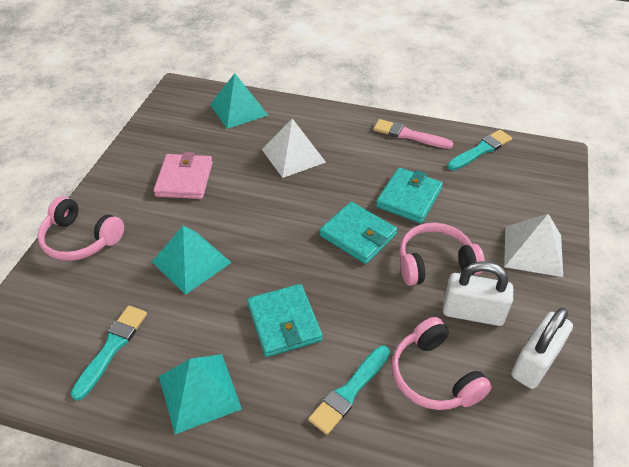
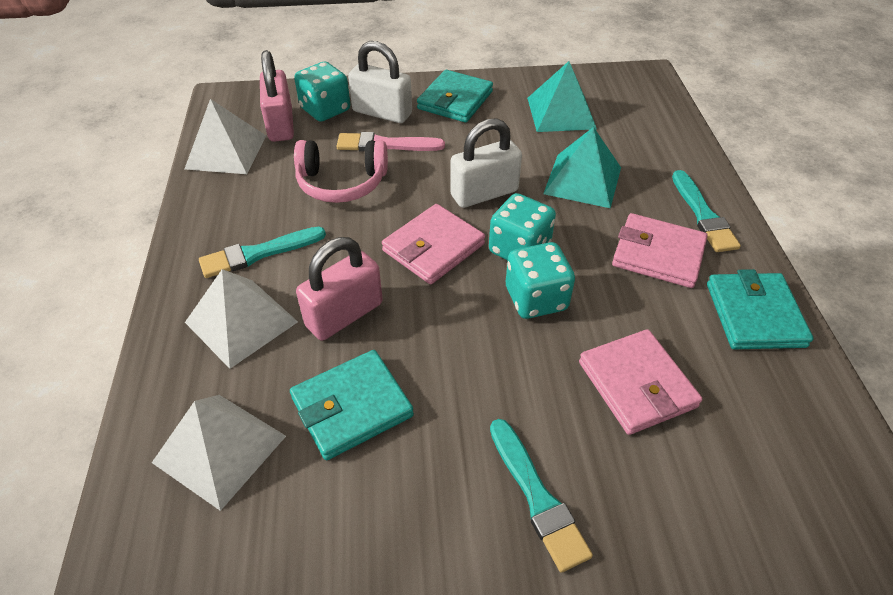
pink headphones: [37,196,124,261] [392,317,492,410] [399,223,485,286] = 3 -> [294,140,388,203] = 1
pink padlock: none = 0 -> [260,50,294,142] [296,237,383,341] = 2
pink wallet: [154,152,213,199] = 1 -> [382,204,485,284] [579,329,702,435] [612,213,708,288] = 3
turquoise dice: none = 0 -> [294,62,350,122] [489,193,556,260] [506,242,575,319] = 3
turquoise pyramid: [152,225,232,295] [159,354,242,434] [210,73,269,129] = 3 -> [527,61,597,132] [543,127,621,208] = 2
white pyramid: [262,118,326,178] [504,214,563,277] = 2 -> [152,395,286,511] [185,99,266,174] [185,269,298,369] = 3

